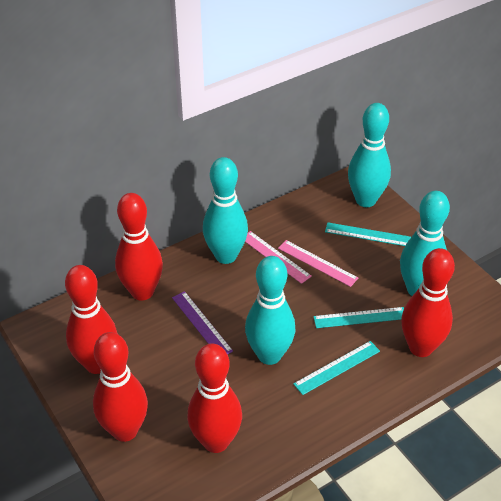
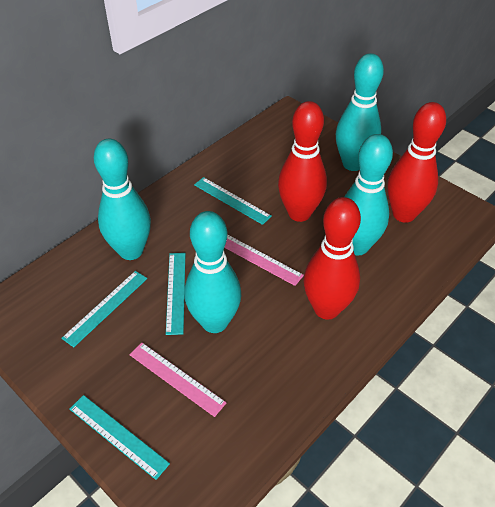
purple ruler: [172,291,233,354] = 1 -> none = 0
red bowling pin: [65,265,118,374] [93,332,148,442] [115,193,163,301] [187,343,242,453] [401,248,455,357] = 5 -> [278,101,327,222] [304,197,361,320] [387,102,446,223] = 3
turquoise ruler: [293,341,380,395] [313,307,404,328] [325,222,411,246] = 3 -> [61,271,147,347] [70,395,170,480] [166,253,186,335] [194,177,272,225] = 4

